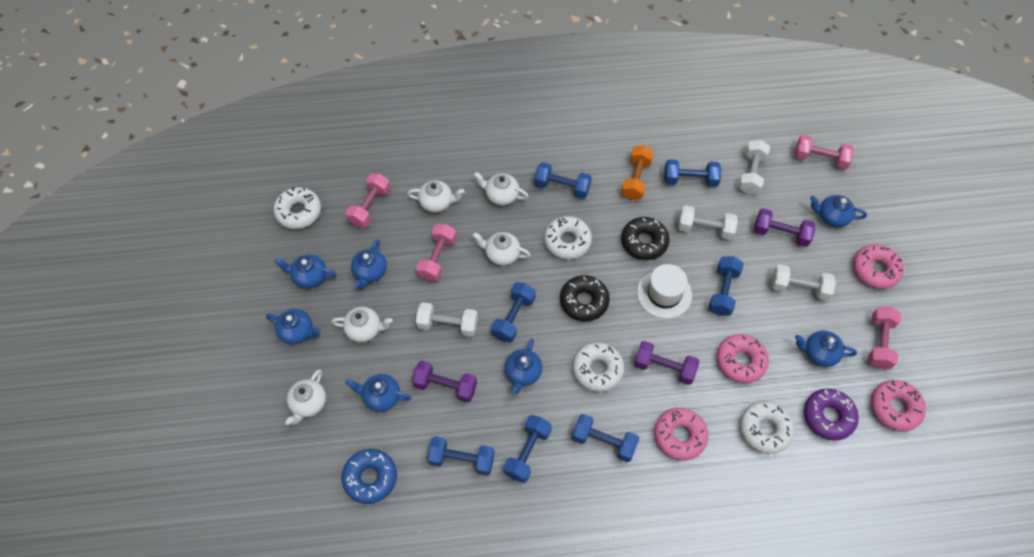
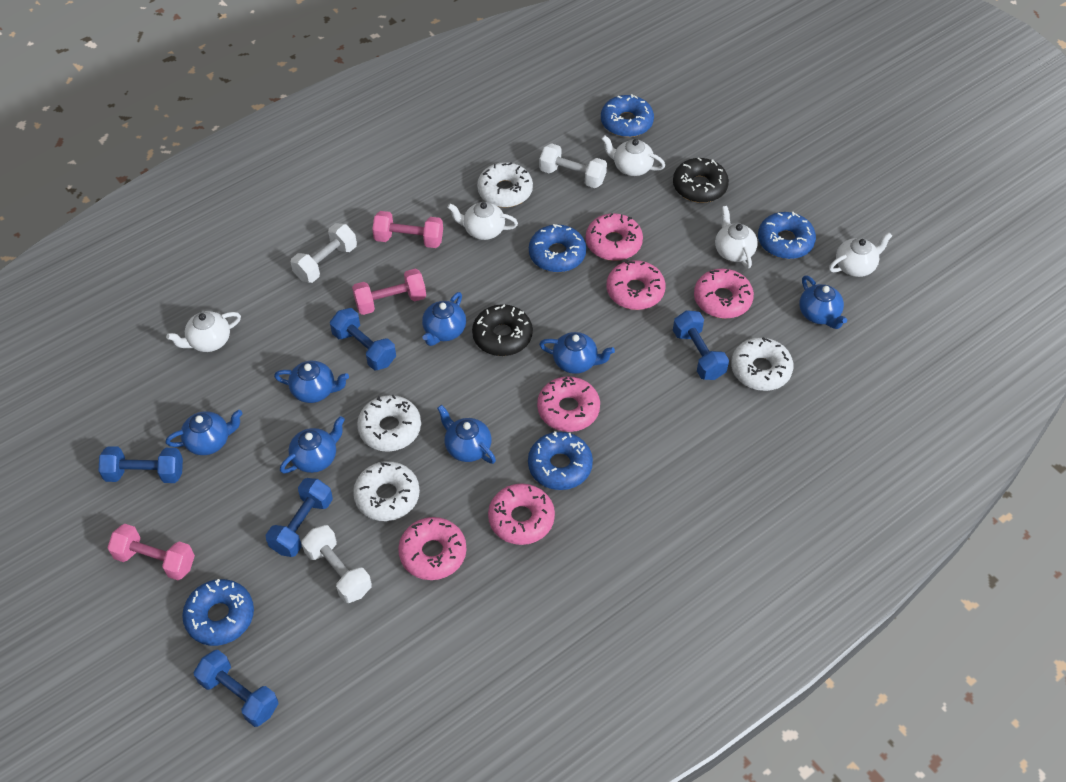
blue donut: [342,449,397,504] = 1 -> [182,579,254,646] [528,431,593,490] [529,224,586,272] [601,94,654,137] [758,212,816,259] = 5
blue dumbbell: [427,436,495,476] [491,282,536,342] [503,415,552,483] [534,162,592,199] [572,414,639,462] [664,159,722,187] [708,256,744,316] = 7 -> [99,446,183,483] [194,650,279,727] [266,478,333,557] [330,308,396,370] [673,310,729,380] = 5
orange dumbbell: [621,145,654,200] = 1 -> none = 0
pink donut: [654,408,709,460] [717,334,769,383] [853,244,904,289] [871,380,926,432] = 4 -> [398,517,466,580] [488,484,555,545] [537,376,600,432] [586,213,643,261] [606,260,666,310] [694,269,754,319] = 6
pink dumbbell: [345,173,391,228] [416,224,457,281] [795,135,854,169] [868,307,901,369] = 4 -> [107,524,195,580] [352,269,426,315] [372,211,443,248] = 3
purple donut: [804,389,859,441] = 1 -> none = 0
purple dumbbell: [412,360,477,403] [634,341,699,385] [754,208,815,247] = 3 -> none = 0
white dumbbell: [416,302,478,337] [678,205,738,240] [738,140,770,194] [771,264,836,301] = 4 -> [291,223,357,283] [301,525,372,603] [539,143,607,188] = 3
white hat: [637,264,692,319] = 1 -> none = 0

